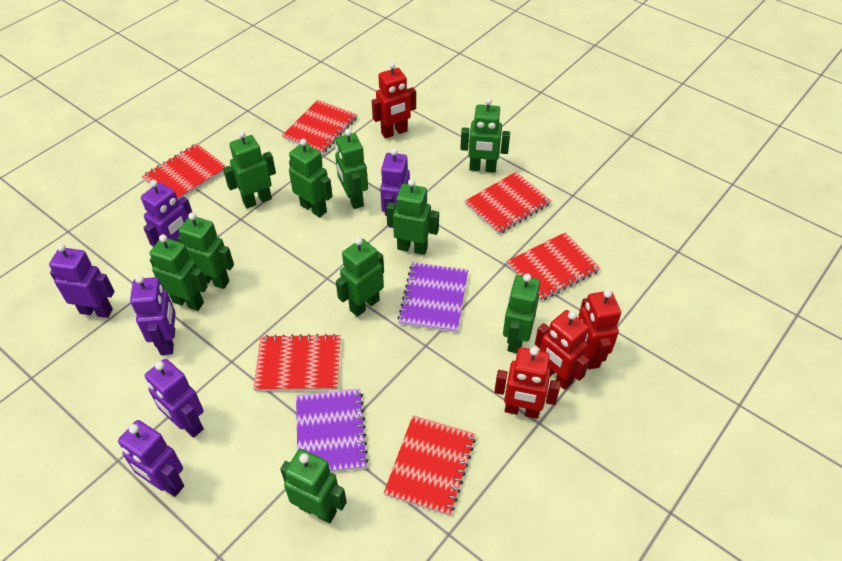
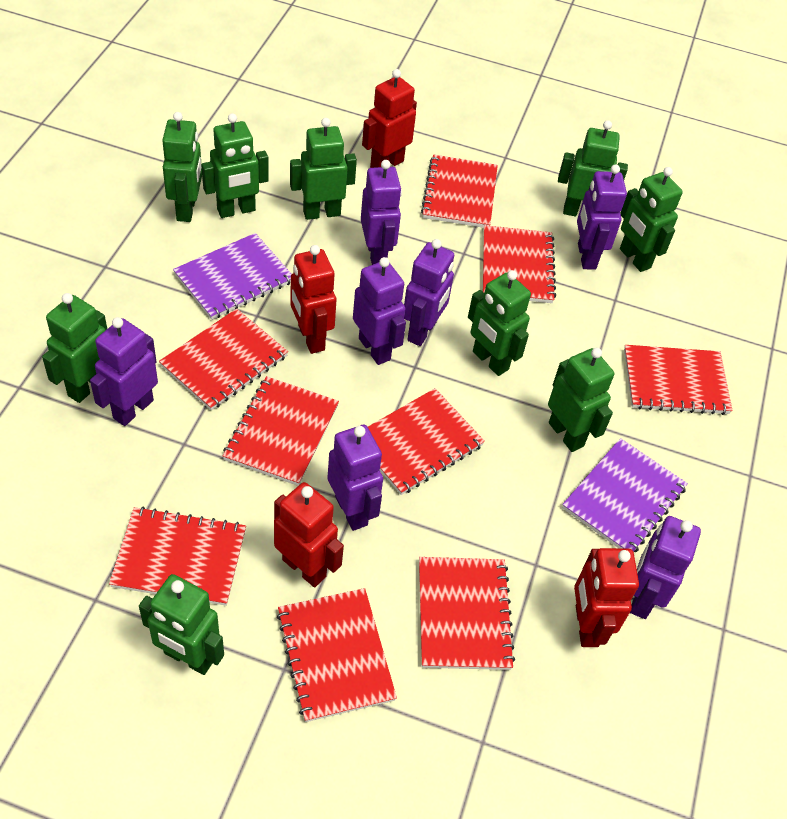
green robot: [149,234,208,311] [178,212,234,289] [223,131,276,209] [280,449,347,523] [289,139,333,217] [335,129,368,209] [336,237,384,317] [386,179,439,255] [460,98,510,173] [503,274,540,353] = 10 -> [42,293,107,403] [139,574,224,675] [162,112,202,222] [202,113,269,218] [290,118,357,220] [468,270,531,376] [548,348,614,452] [558,120,628,216] [620,167,683,272] = 9
purple robot: [49,244,115,318] [118,420,184,497] [130,275,176,355] [141,180,192,247] [145,359,204,438] [380,148,410,228] = 6 -> [90,317,158,426] [328,425,383,531] [353,257,406,365] [361,160,402,265] [404,239,454,346] [577,164,627,270] [630,516,701,619] = 7
red notebook: [142,144,227,199] [253,334,341,391] [282,100,357,154] [384,415,476,516] [464,172,551,235] [507,232,600,301] = 6 -> [109,507,246,606] [159,309,288,410] [222,376,339,486] [277,588,397,722] [368,388,485,495] [419,557,515,670] [421,155,498,228] [483,225,556,303] [624,345,732,415] = 9

